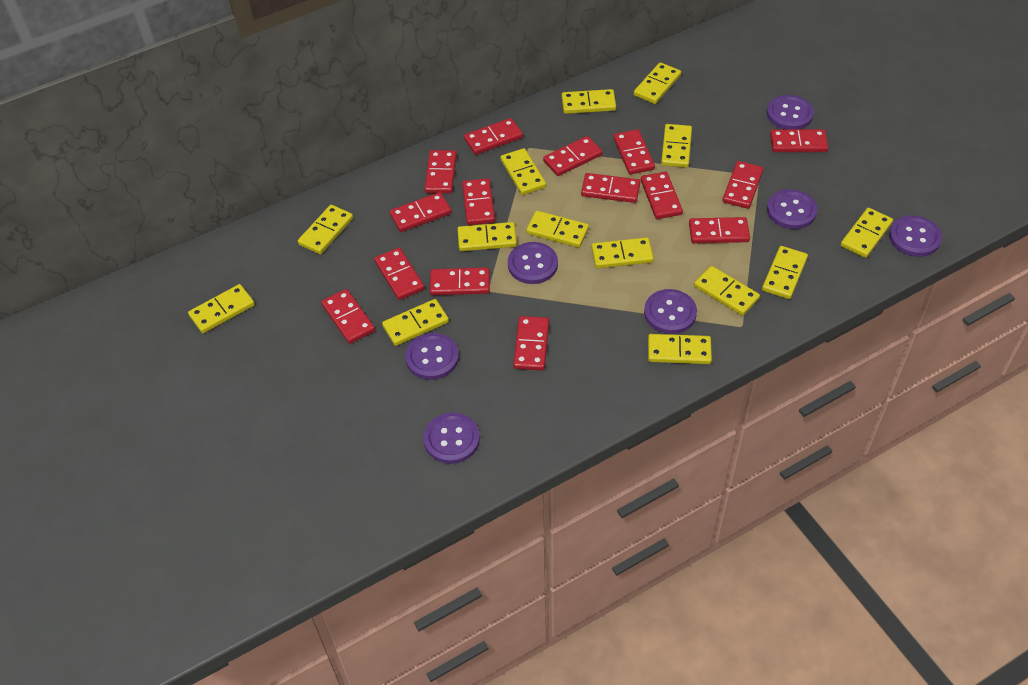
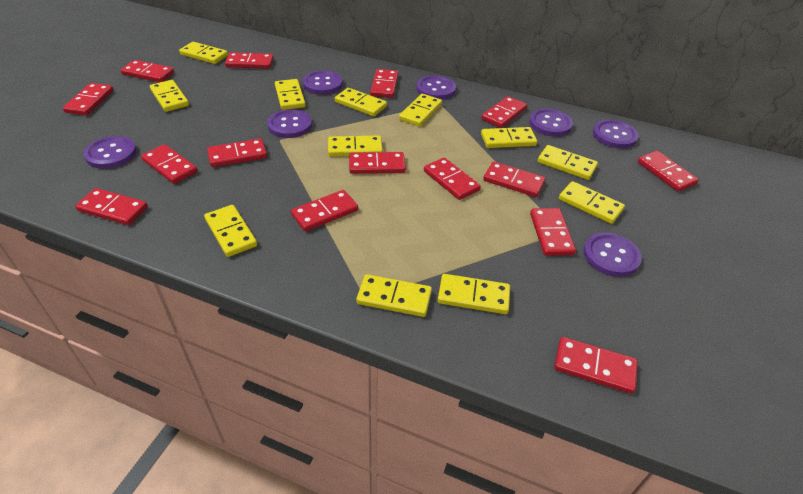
yellow domino: [188,284,255,333] [298,205,353,254] [382,299,449,346] [457,222,517,251] [500,148,546,195] [526,211,589,248] [562,89,616,114] [591,237,654,268] [634,62,681,104] [648,334,712,364] [661,124,692,168] [694,266,760,316] [762,246,808,299] [841,208,893,258] = 14 -> [150,80,189,112] [179,42,228,64] [204,205,257,257] [275,79,306,110] [328,136,383,157] [335,88,387,116] [356,274,432,317] [399,94,442,127] [438,274,510,314] [481,127,537,148] [538,145,598,180] [559,181,625,224] = 12

